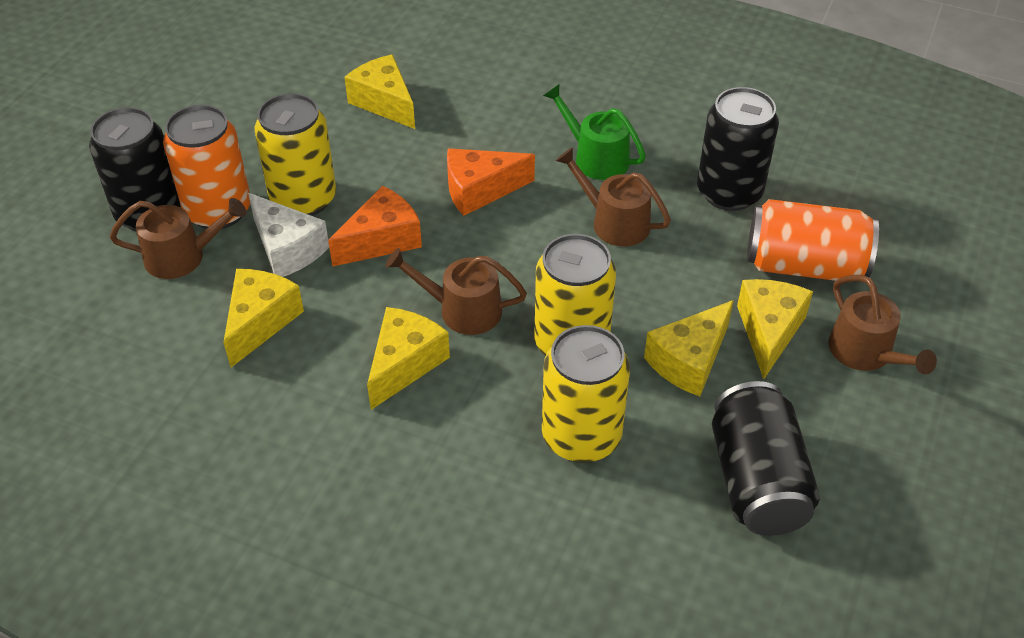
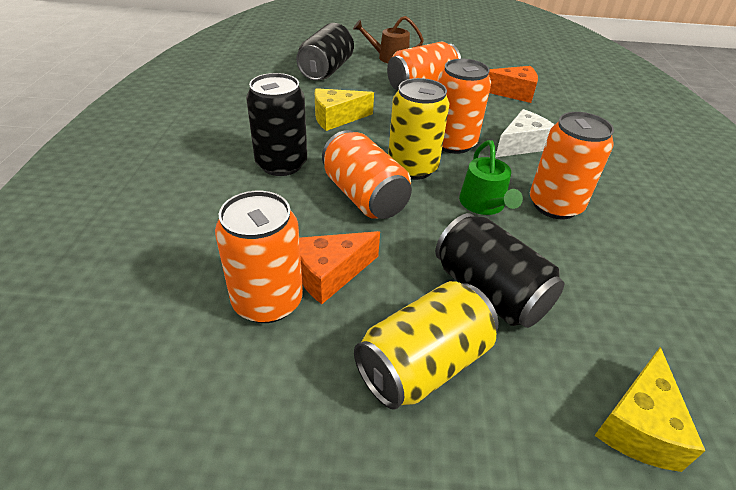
brown watering can: [110,198,247,279] [385,248,527,335] [556,147,671,247] [828,275,937,374] = 4 -> [353,16,424,63] = 1
orange can: [163,105,250,229] [747,199,879,282] = 2 -> [215,191,303,323] [322,130,412,219] [387,42,461,91] [438,59,491,154] [530,112,614,219] = 5
yellow can: [255,93,336,216] [534,234,616,356] [542,325,630,463] = 3 -> [354,281,498,410] [388,78,450,180] = 2
yellow cheese: [223,269,304,367] [344,55,415,129] [367,307,450,410] [644,300,734,396] [737,279,813,379] = 5 -> [315,88,374,131] [594,347,705,472] = 2

